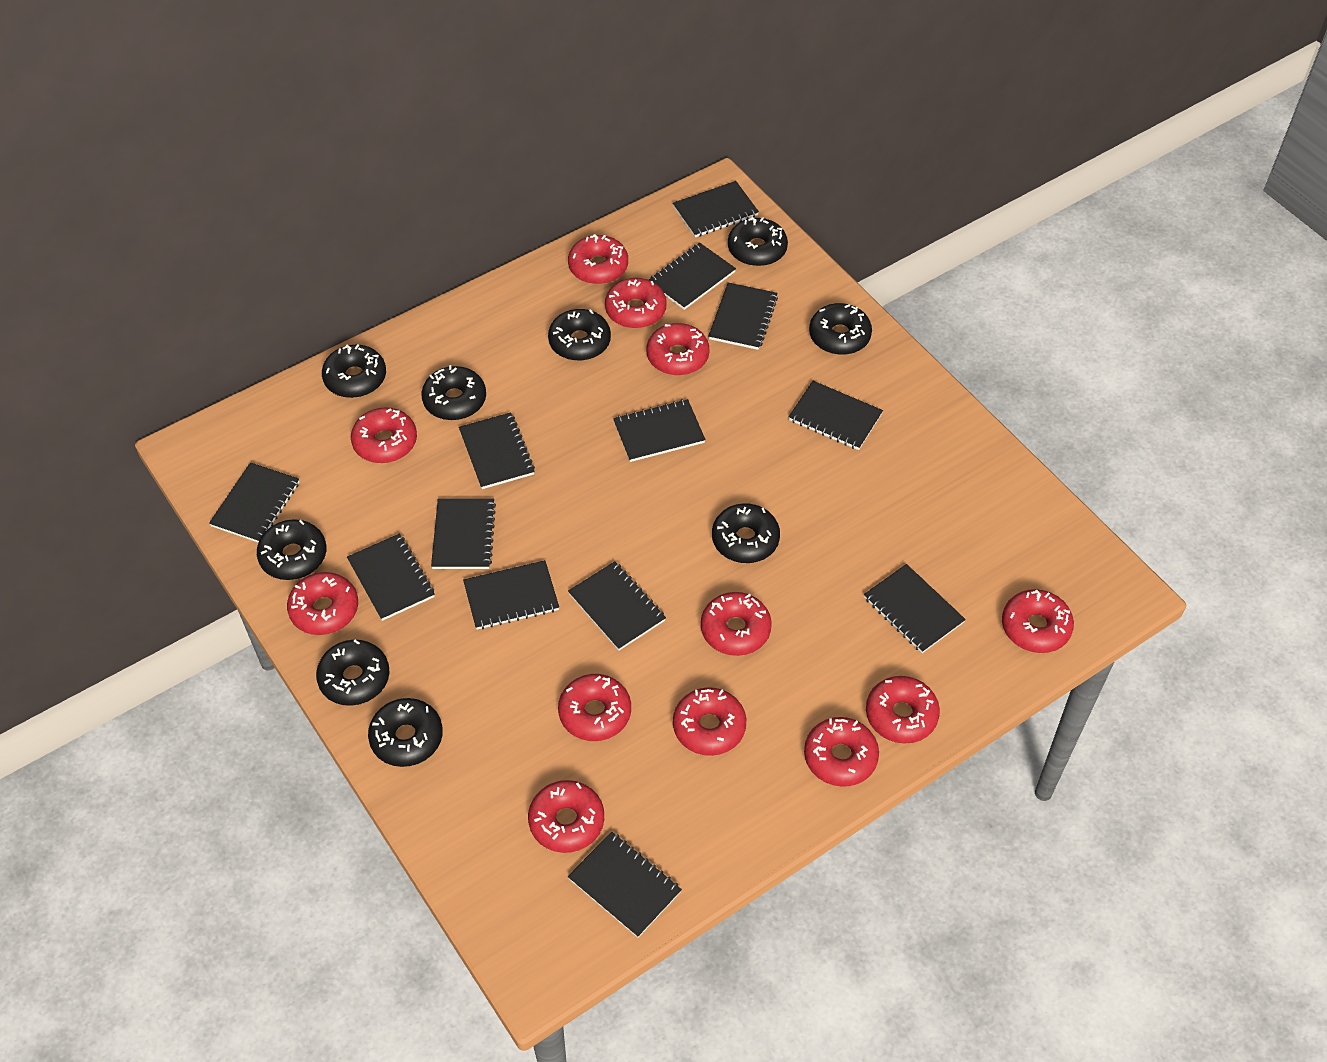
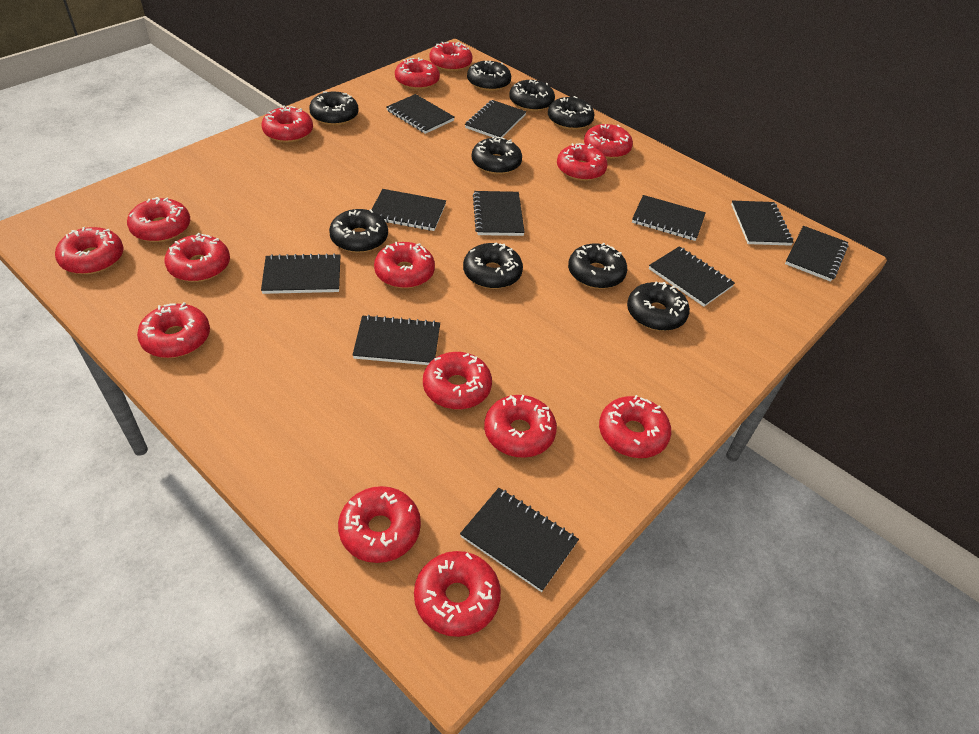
black notebook: [209,462,299,543] [347,534,435,621] [431,498,496,569] [459,412,535,489] [463,560,559,630] [568,561,666,651] [568,831,682,938] [613,399,706,462] [649,243,736,310] [673,181,759,237] [708,282,778,350] [788,381,883,450] [864,564,966,653] = 13 -> [261,253,340,294] [353,315,440,365] [371,189,446,231] [386,94,455,134] [460,488,579,592] [465,100,527,138] [473,191,525,236] [632,195,706,241] [649,246,735,307] [731,201,794,246] [785,226,848,282] = 11
red donut: [287,572,358,635] [351,407,417,463] [528,780,604,853] [558,674,631,741] [568,234,628,284] [605,278,667,328] [647,323,709,375] [673,687,746,756] [701,592,772,656] [804,717,879,787] [866,676,940,744] [1002,589,1074,653] = 12 -> [55,227,124,275] [127,197,190,242] [137,302,210,358] [165,233,230,282] [261,106,313,143] [338,486,421,563] [374,242,435,288] [395,57,440,90] [414,551,501,637] [423,352,492,410] [429,42,472,72] [484,395,557,458] [557,143,608,181] [584,124,633,159] [599,395,671,458] = 15

